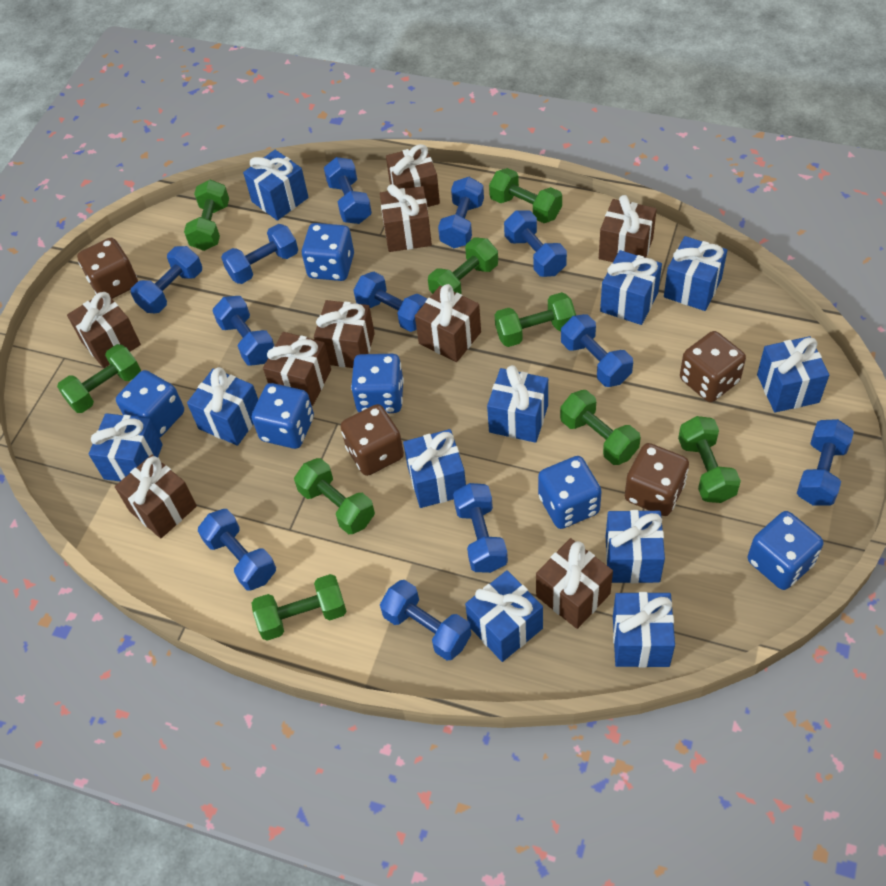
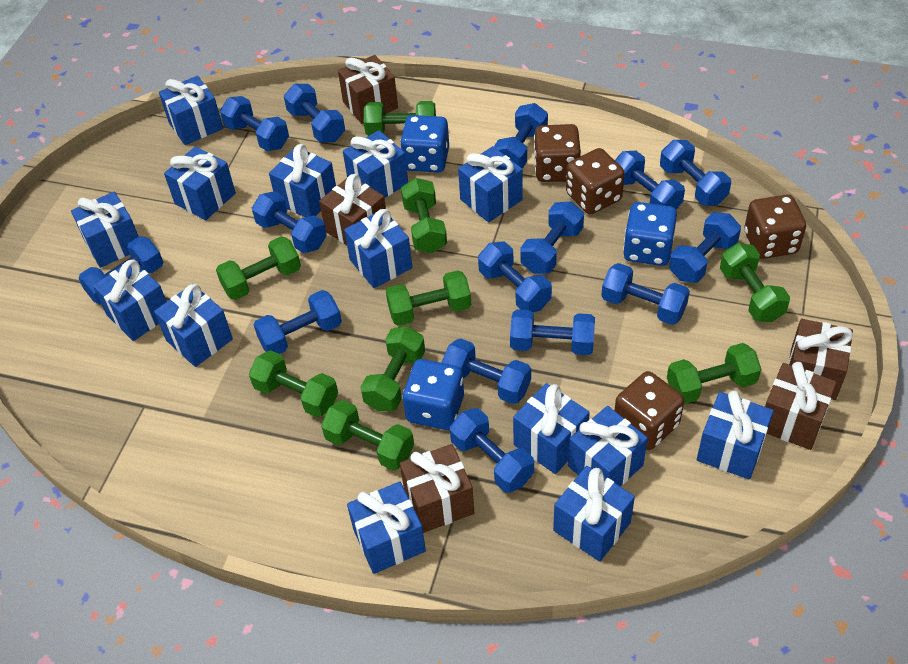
blue dice: [116,370,184,438] [252,383,314,449] [302,223,354,281] [351,354,404,413] [538,456,602,529] [748,511,823,590] = 6 -> [400,115,449,172] [403,359,464,430] [623,202,677,266] = 3
blue dumbbell: [131,246,202,313] [198,509,276,591] [212,296,275,366] [221,224,298,284] [324,157,372,224] [353,272,428,332] [380,580,471,660] [438,177,484,248] [453,483,508,573] [504,211,567,277] [561,314,633,387] [797,419,854,506] = 12 -> [79,236,163,305] [220,96,289,151] [252,191,327,253] [254,290,342,354] [284,84,345,143] [441,338,531,404] [450,408,534,493] [478,242,552,312] [494,103,548,169] [510,309,595,355] [520,202,584,274] [601,263,690,325] [615,151,685,209] [660,140,731,206] [669,213,741,283] = 15
blue gift: [89,413,163,481] [187,367,258,446] [243,150,309,221] [403,429,466,508] [465,570,543,662] [487,365,548,443] [600,250,662,325] [606,510,665,583] [613,592,675,668] [664,236,727,311] [757,336,829,413] = 11 -> [71,192,138,268] [93,260,167,341] [154,284,233,367] [159,76,223,145] [164,147,236,220] [269,144,336,217] [343,130,408,198] [344,209,412,288] [347,482,426,574] [458,146,523,222] [513,383,590,474] [553,466,635,562] [568,406,648,486] [697,391,774,480] = 14
brown gift: [67,292,141,368] [115,455,197,538] [263,332,331,406] [314,300,375,368] [380,184,432,252] [386,144,440,207] [415,284,481,362] [536,538,613,629] [599,195,657,262] = 9 -> [319,174,386,245] [338,55,398,124] [400,444,474,533] [765,362,837,450] [788,319,853,400] = 5

